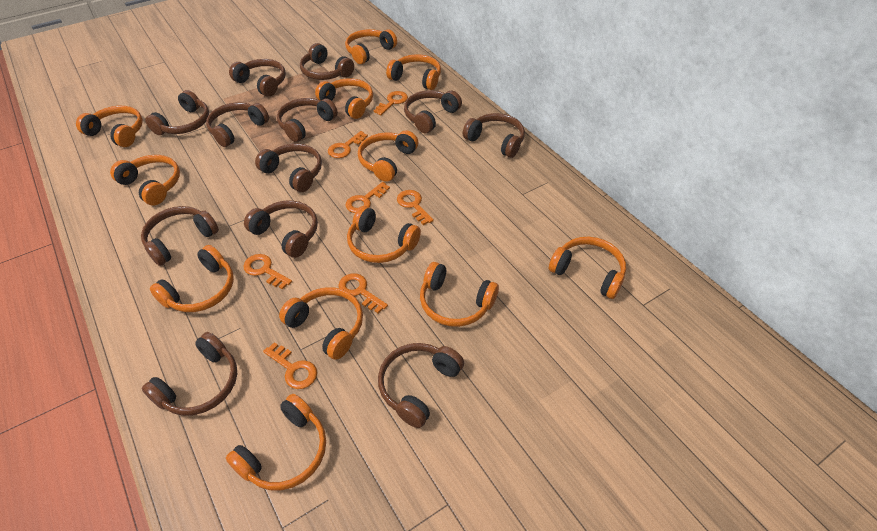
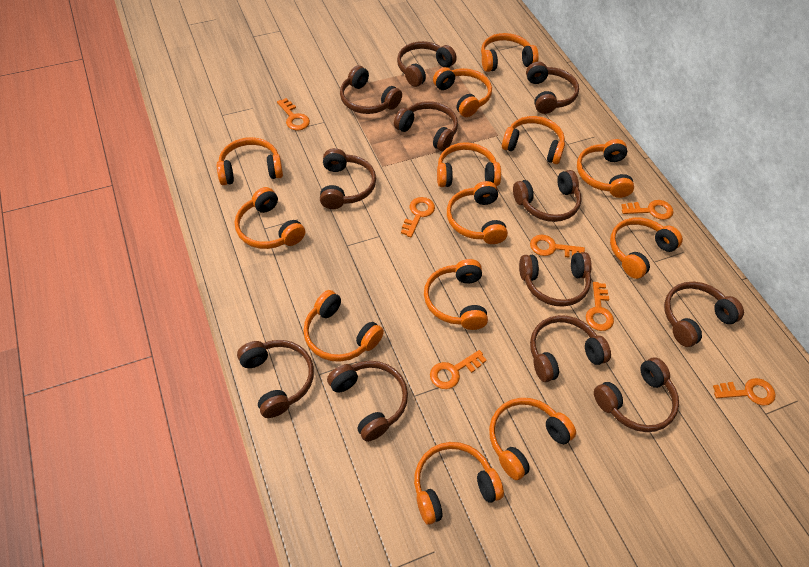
orange headphones: [76,106,143,147] [110,155,180,205] [150,245,234,312] [226,394,326,490] [279,287,363,360] [315,78,373,119] [345,29,397,64] [347,206,421,263] [358,130,418,182] [386,54,441,90] [420,262,499,327] [549,237,626,299] = 12 -> [217,137,283,185] [235,187,305,249] [303,290,384,362] [414,442,504,525] [424,259,488,330] [433,67,492,117] [437,142,501,187] [447,181,508,244] [481,33,539,72] [489,398,576,480] [502,116,565,164] [577,139,634,198] [610,217,683,279] = 13

